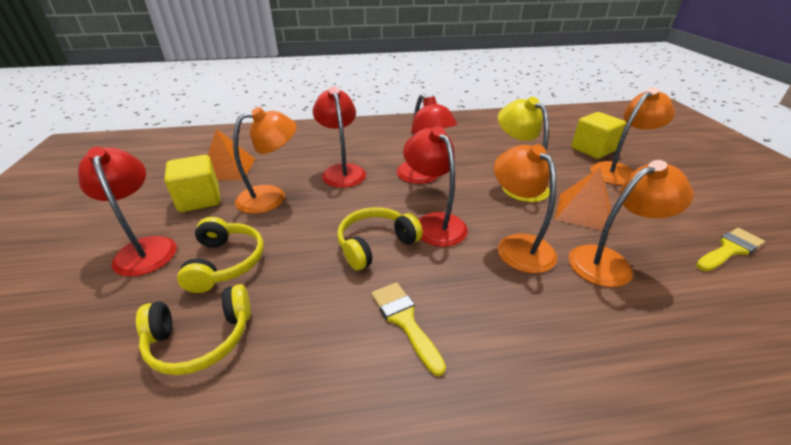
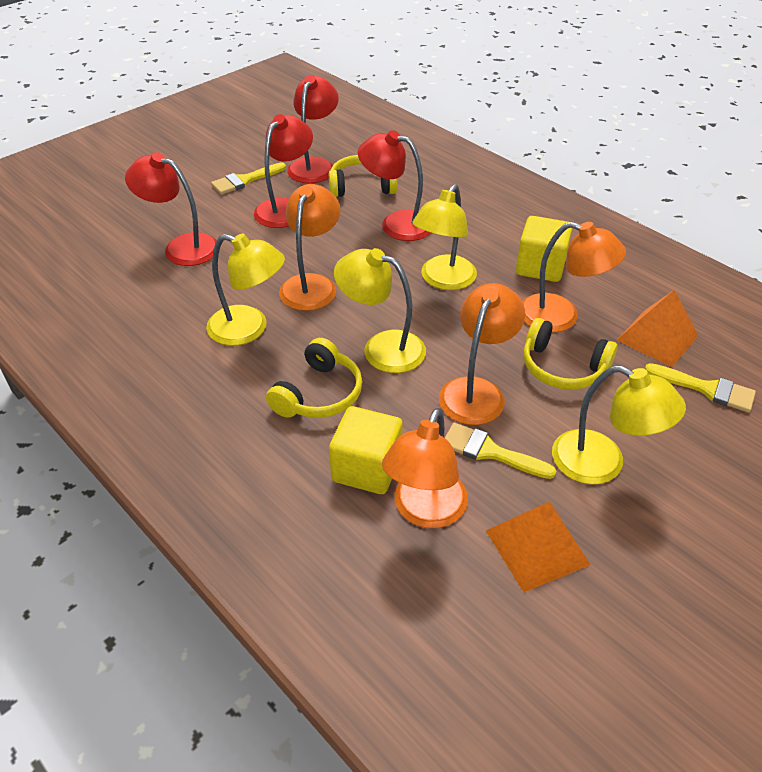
yellow brush: [371,282,446,376] [696,228,765,272] = 2 -> [211,162,286,194] [445,423,556,479] [645,363,756,412] = 3
yellow lamp: [498,97,550,202] = 1 -> [206,234,285,346] [334,248,426,373] [412,184,477,290] [552,365,686,484] = 4

